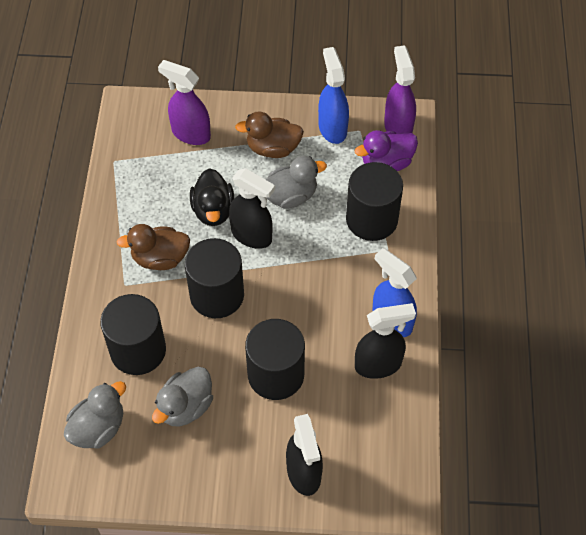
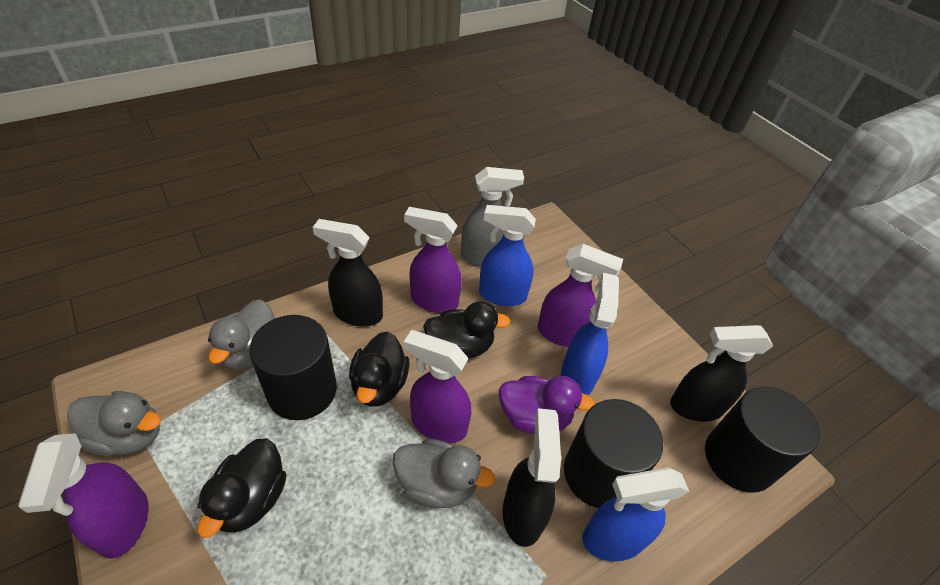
black cylinder: [100,294,166,375] [185,238,244,318] [245,319,305,400] [346,162,403,241] = 4 -> [249,315,337,420] [564,399,663,508] [705,387,820,492] = 3
black duck: [190,168,234,226] = 1 -> [197,438,286,538] [349,331,410,407] [423,301,510,359] = 3
blue spray bottle: [318,47,349,144] [372,248,417,337] = 2 -> [479,205,536,306] [561,273,619,395] [582,467,689,561] = 3
brown duck: [116,224,190,270] [235,111,304,158] = 2 -> none = 0
grey spray bottle: none = 0 -> [461,167,524,266] = 1
purple spray bottle: [158,60,211,145] [384,45,416,134] = 2 -> [18,433,148,559] [404,207,462,313] [404,330,471,443] [538,244,623,347] = 4

